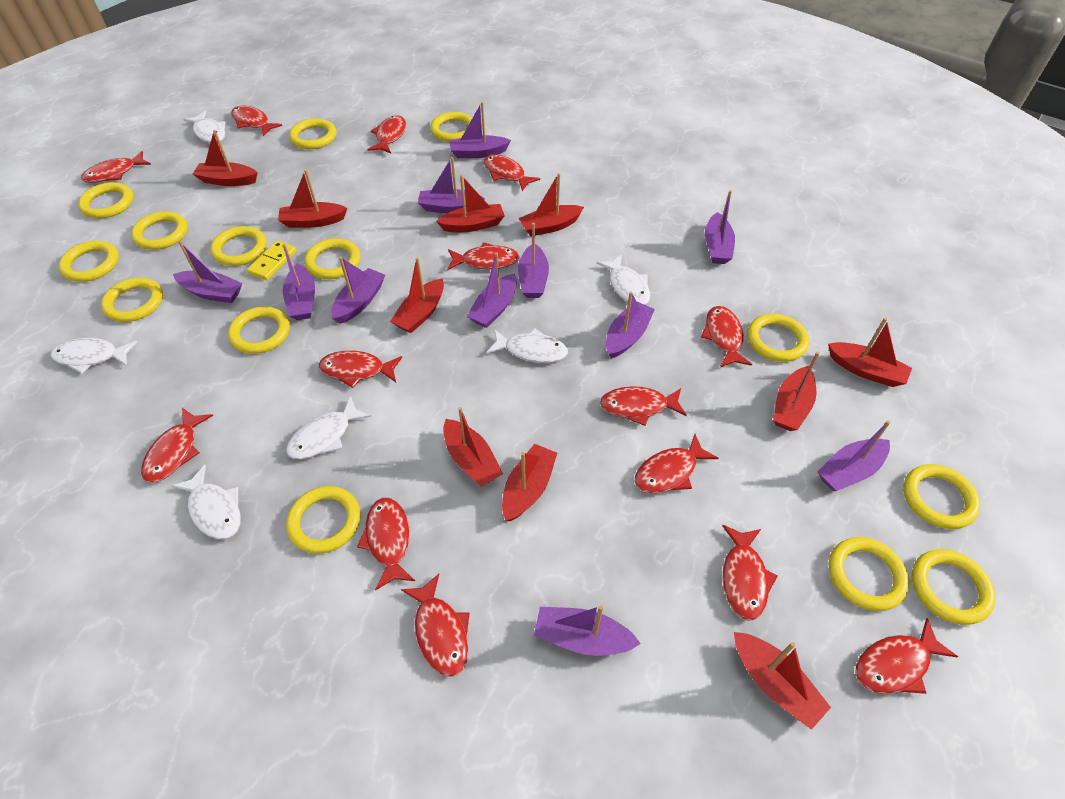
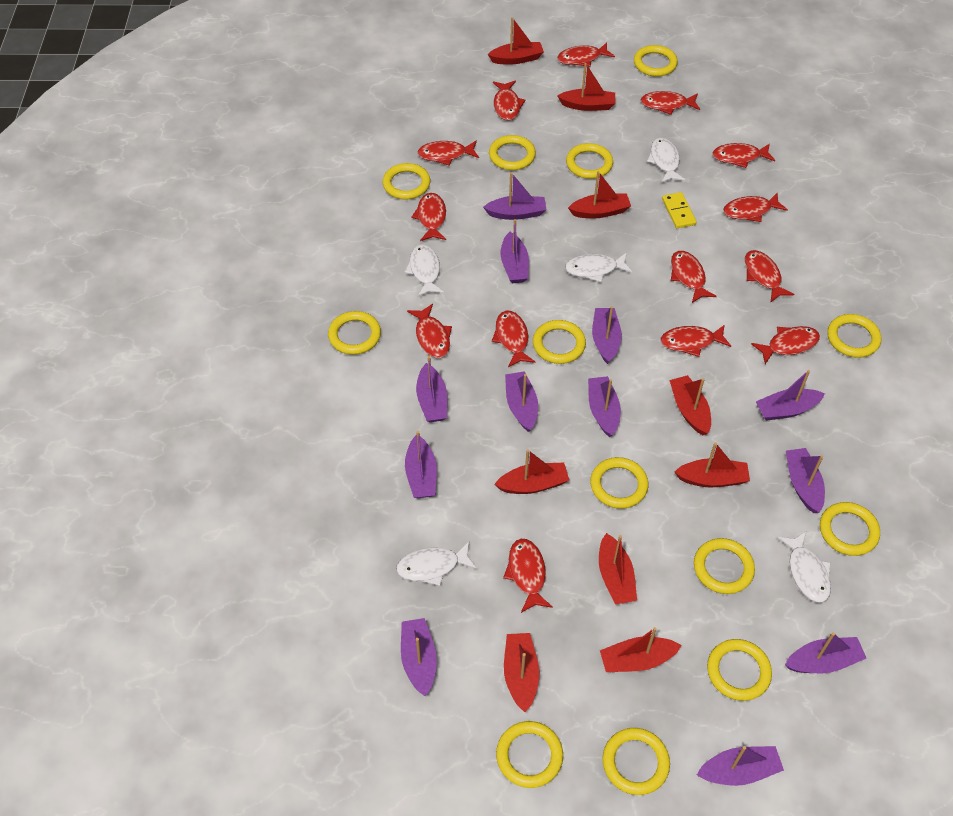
purple boat: [173,240,242,303] [282,244,315,320] [331,257,385,324] [418,157,485,213] [449,102,511,158] [467,252,517,328] [518,223,549,298] [534,605,641,656] [606,292,655,359] [705,190,735,264] [817,420,890,491] = 11 -> [401,618,437,696] [405,431,437,498] [416,356,447,422] [483,172,546,220] [501,219,529,283] [505,371,538,432] [588,376,621,437] [592,306,622,364] [697,746,784,786] [756,370,825,421] [785,632,866,673] [786,448,825,513] = 12
red boat: [193,130,258,186] [278,170,347,228] [390,257,444,333] [436,175,505,232] [443,407,503,487] [502,444,557,521] [518,173,584,236] [734,632,831,730] [773,352,820,431] [828,318,912,387] = 10 -> [487,17,544,65] [494,449,569,494] [504,633,539,712] [557,63,615,111] [568,171,631,219] [599,533,637,604] [600,627,682,672] [669,375,711,435] [675,442,750,487] = 9
white fish: [50,338,138,374] [172,465,241,539] [183,111,226,143] [286,396,371,460] [486,328,568,363] [596,254,650,305] = 6 -> [396,541,477,586] [405,244,444,297] [565,252,632,282] [647,138,685,183] [777,531,831,603] = 5
yellow ring: [59,241,119,282] [78,182,134,218] [101,278,163,322] [131,211,188,250] [210,226,267,266] [228,306,290,354] [286,486,361,554] [289,118,336,149] [304,238,360,279] [430,112,472,142] [747,314,809,362] [829,537,909,611] [903,464,980,529] [912,549,996,625] = 14 -> [328,311,381,355] [383,163,430,199] [489,135,536,170] [496,721,563,788] [533,320,586,364] [566,143,613,179] [590,457,648,509] [603,728,670,795] [634,45,678,77] [694,538,755,594] [707,639,772,701] [820,502,880,556] [827,314,882,358] = 13

